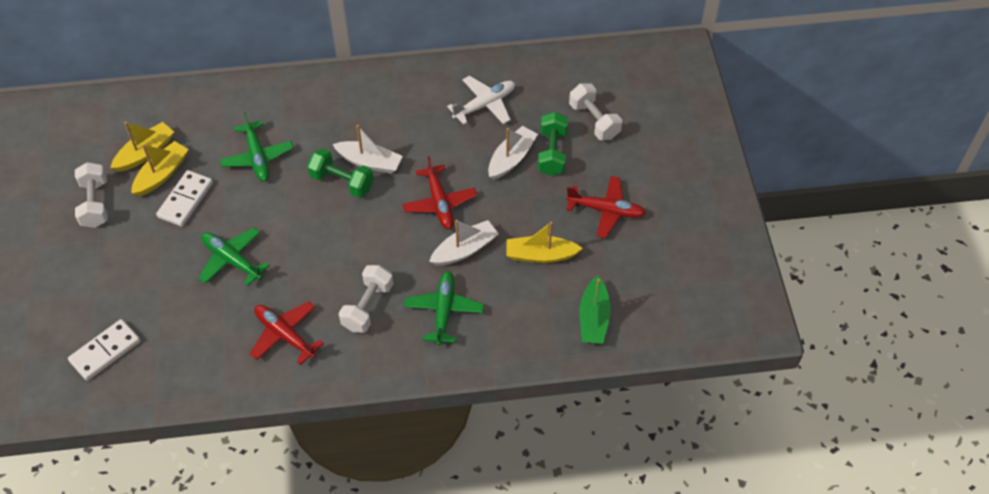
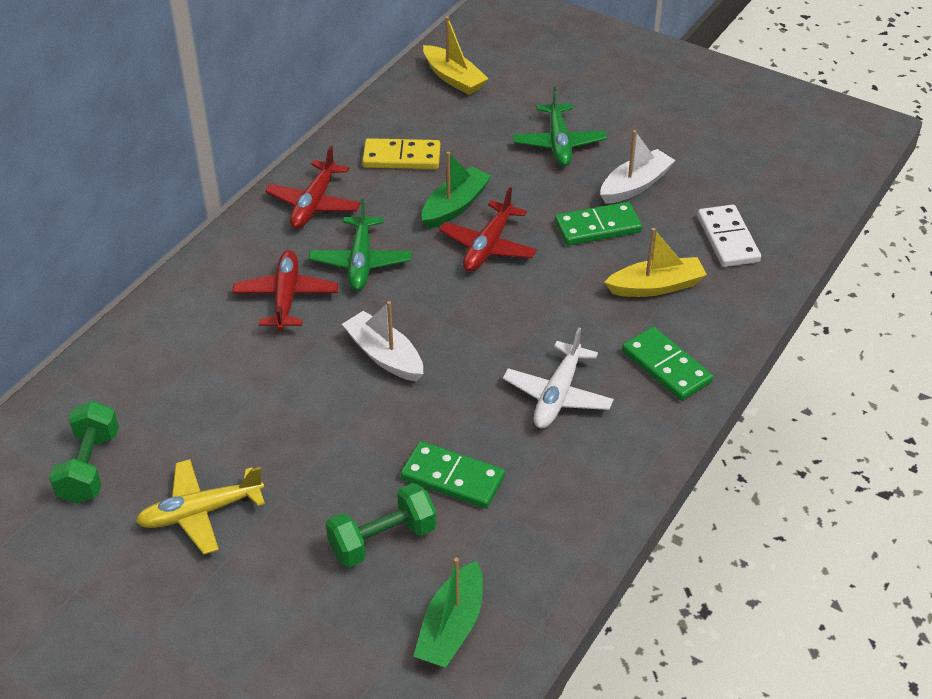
green boat: [579,275,611,344] = 1 -> [413,558,483,668] [422,152,492,229] = 2
green domino: none = 0 -> [401,441,505,508] [555,202,642,246] [622,327,713,401] = 3
green plane: [198,227,270,286] [220,112,293,181] [404,271,484,346] = 3 -> [309,199,412,291] [513,87,607,166] = 2
white boat: [332,125,403,174] [429,220,499,266] [488,126,538,180] = 3 -> [342,301,423,382] [600,130,676,204] = 2
white domino: [68,319,140,381] [156,170,213,227] = 2 -> [697,205,761,267] = 1
white dumbbell: [75,162,108,228] [338,265,393,333] [569,83,622,140] = 3 -> none = 0
yellow boat: [110,122,174,172] [131,141,189,196] [506,222,583,263] = 3 -> [423,16,489,95] [604,228,707,297] = 2
yellow domino: none = 0 -> [362,138,440,169] = 1
yellow plane: none = 0 -> [136,459,265,554] = 1

